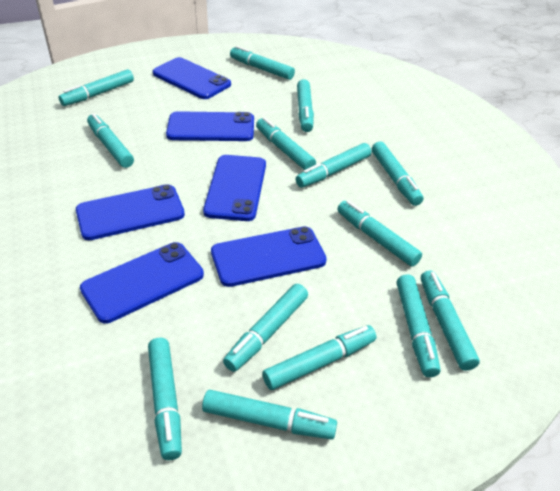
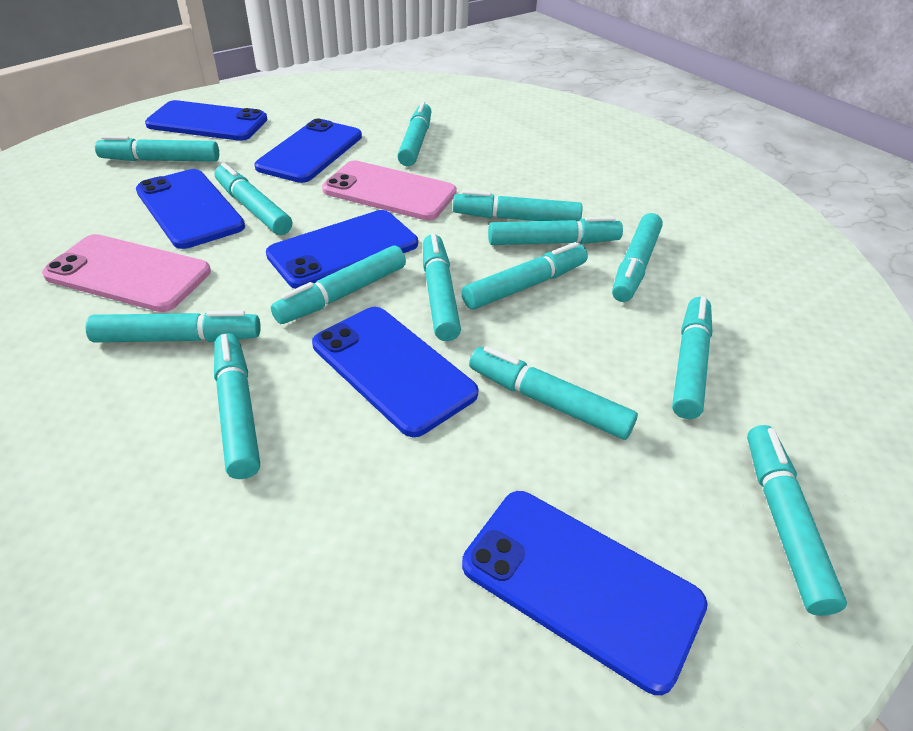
pink phone: none = 0 -> [42,234,211,312] [322,161,457,221] = 2

